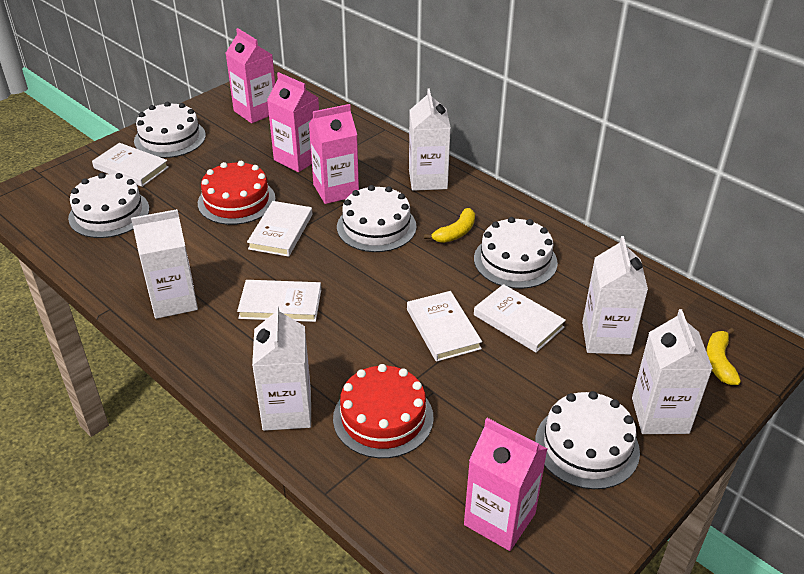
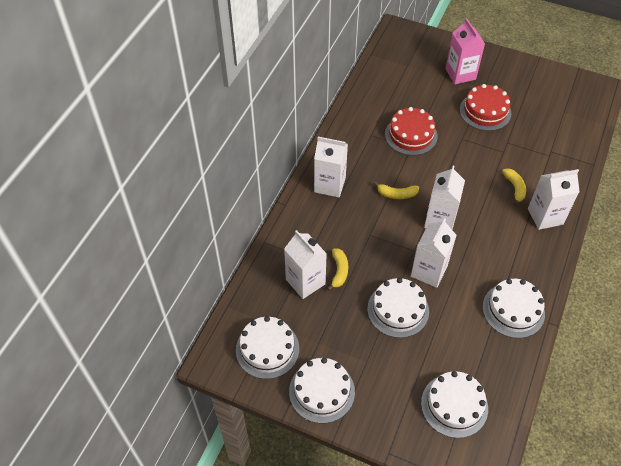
pink carton: [226,28,275,123] [267,72,319,172] [309,104,359,204] [464,418,548,551] = 4 -> [445,18,485,84] = 1
white book: [92,143,169,187] [237,280,321,322] [247,201,313,257] [407,291,482,362] [474,284,566,353] = 5 -> none = 0
yellow banana: [424,208,475,243] [706,328,741,385] = 2 -> [327,248,348,291] [374,181,419,199] [502,168,526,206] = 3

